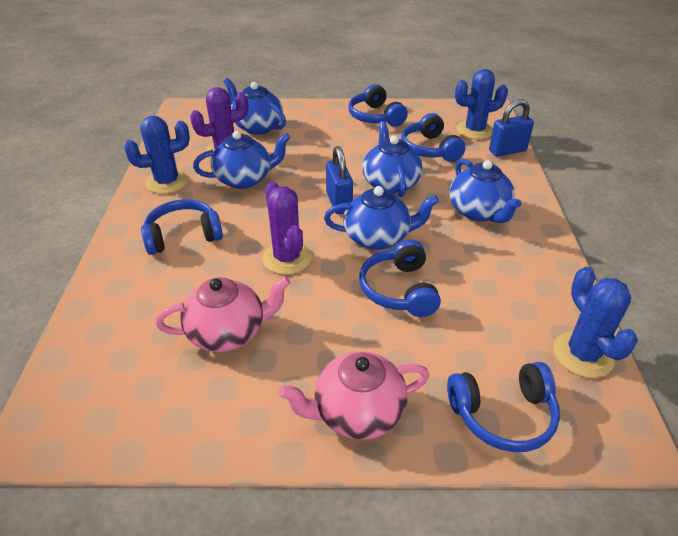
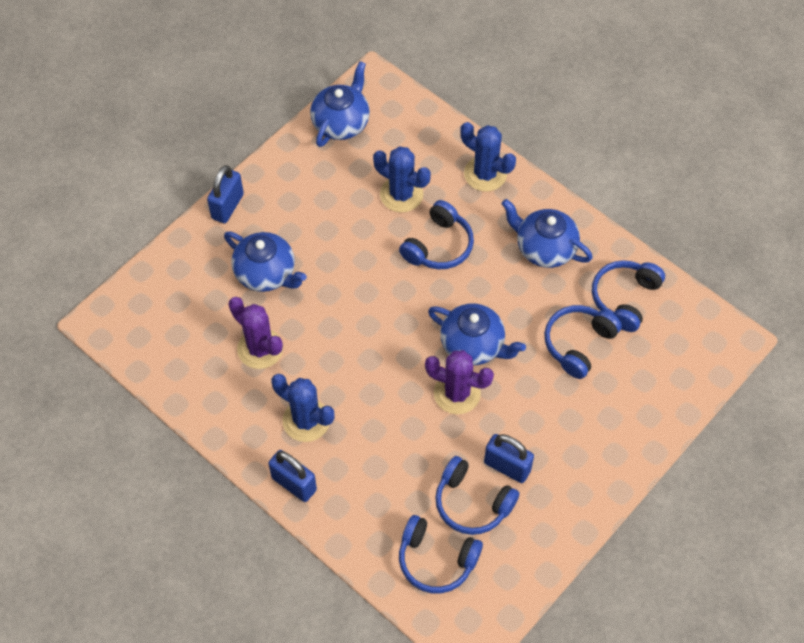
blue padlock: [326,146,353,214] [489,99,534,157] = 2 -> [207,165,244,223] [268,450,317,502] [484,434,534,483] = 3
blue teapot: [193,131,291,189] [224,78,286,135] [324,186,439,250] [362,121,422,197] [449,159,522,223] = 5 -> [224,231,307,292] [310,61,370,147] [428,303,526,365] [502,199,593,268] = 4
pink teapot: [156,276,291,352] [278,351,429,440] = 2 -> none = 0

